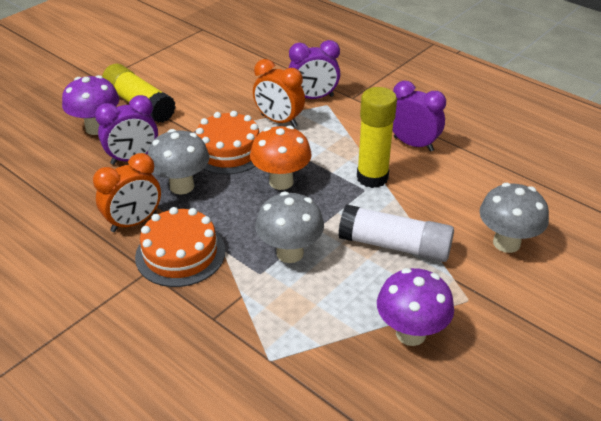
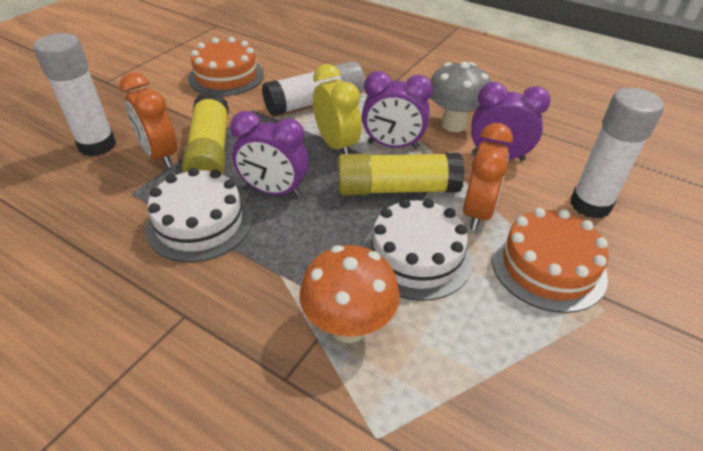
grey mushroom: [148,129,209,194] [255,192,324,263] [479,183,549,253] = 3 -> [430,62,492,132] = 1
purple mushroom: [62,75,119,135] [377,268,454,346] = 2 -> none = 0
white cake: none = 0 -> [145,168,253,262] [363,199,473,301] = 2
white glue stick: [338,204,454,262] = 1 -> [34,33,116,156] [262,61,365,116] [570,88,664,219] = 3
yellow clock: none = 0 -> [313,64,361,154] = 1

